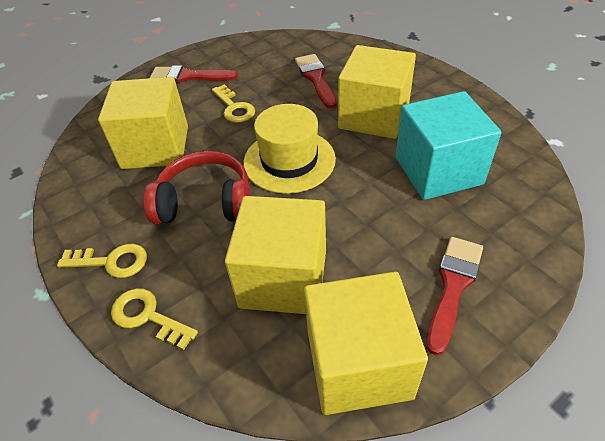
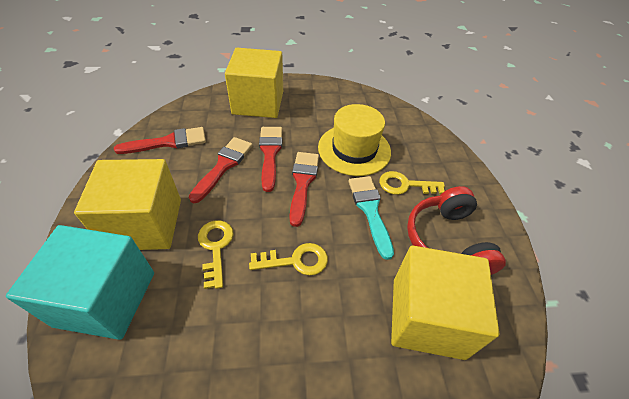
red brush: [150,65,238,83] [295,54,337,109] [427,237,483,356] = 3 -> [114,127,206,154] [189,137,253,203] [259,127,282,192] [289,152,319,227] = 4
turquoise brush: none = 0 -> [348,176,394,260] = 1
yellow cube: [98,77,188,169] [225,196,326,314] [304,272,428,415] [338,45,416,139] = 4 -> [74,159,181,250] [225,48,283,118] [391,245,499,360] = 3

